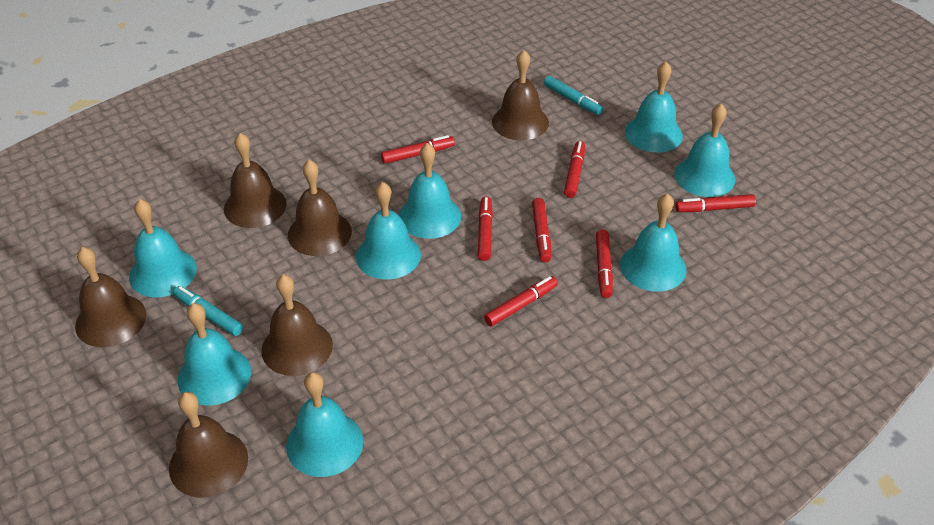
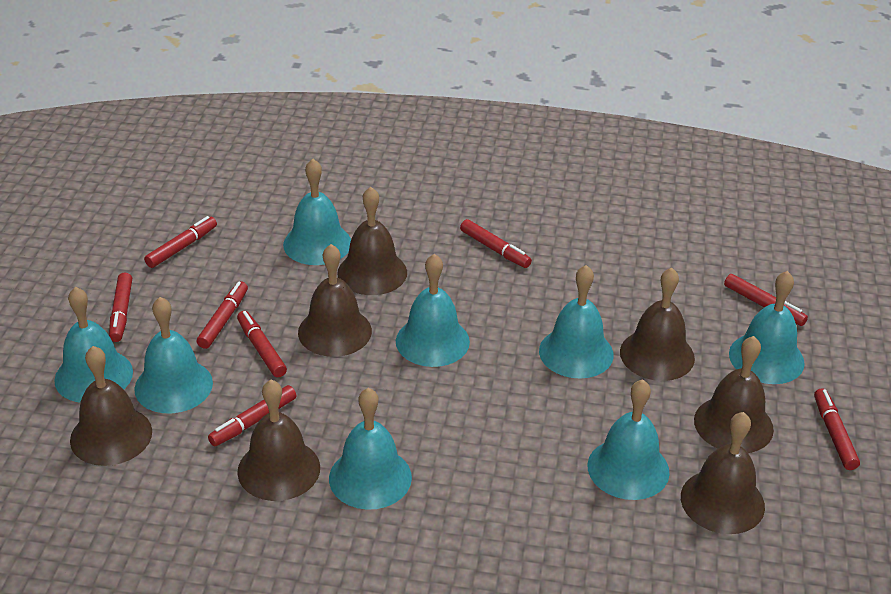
brown bell: [75,247,147,347] [169,392,248,498] [224,133,287,228] [261,274,333,376] [288,160,352,256] [492,50,549,140] = 6 -> [70,346,152,466] [237,380,320,501] [298,244,372,357] [337,187,407,295] [620,267,695,381] [681,412,765,534] [694,336,774,453] = 7
red marker: [381,135,455,164] [478,197,493,261] [484,276,558,326] [532,198,551,262] [564,141,585,198] [596,230,613,298] [675,194,756,212] = 7 -> [109,272,132,342] [144,216,217,268] [197,281,248,349] [208,385,297,446] [237,311,287,377] [460,219,532,268] [724,274,808,326] [814,388,860,470] = 8
turquoise marker: [173,286,243,336] [544,76,603,115] = 2 -> none = 0

